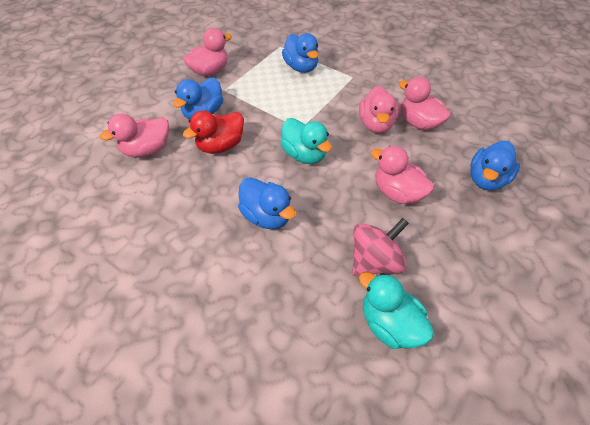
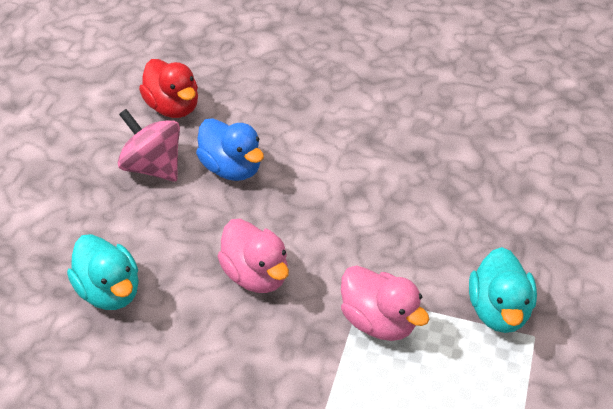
blue duck: [173,77,223,119] [238,177,296,230] [282,33,319,73] [470,141,520,190] = 4 -> [196,118,264,181] = 1
pink duck: [100,114,169,158] [183,28,232,76] [359,86,399,133] [371,146,434,204] [399,77,451,130] = 5 -> [217,219,289,293] [341,265,430,341] = 2

